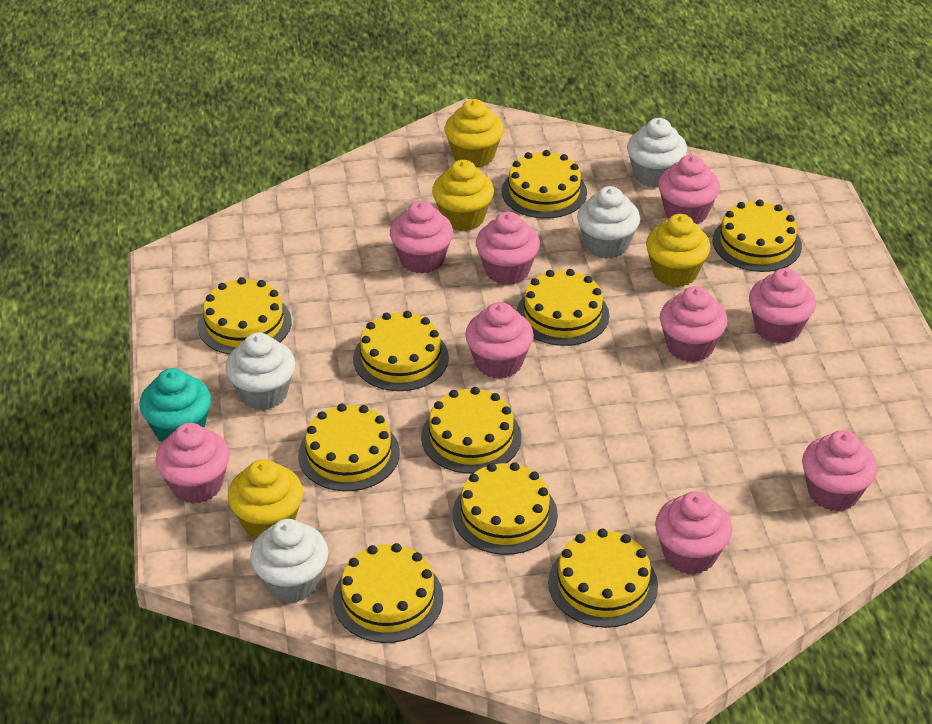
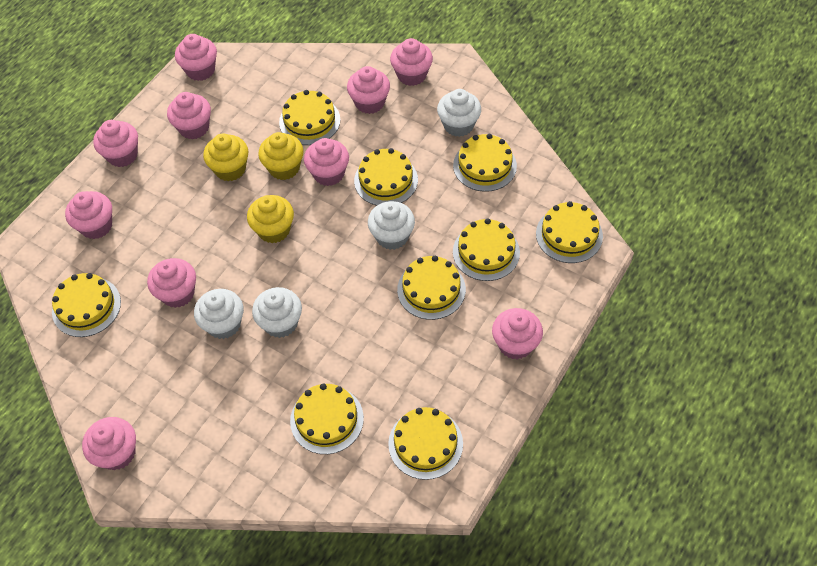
pink cupcake: [155,423,230,504] [390,201,453,274] [465,302,534,379] [476,212,540,285] [655,491,732,575] [658,155,720,224] [660,286,728,362] [749,268,816,344] [802,430,877,511] = 9 -> [65,191,112,239] [82,417,136,470] [93,120,138,167] [147,258,196,308] [167,92,211,139] [175,34,217,81] [304,138,349,186] [347,66,390,114] [390,38,433,86] [492,308,543,359] = 10
turquoise cupcake: [139,368,211,442] = 1 -> none = 0
yellow cake: [198,277,292,355] [298,404,400,491] [333,543,443,643] [353,311,449,391] [421,387,522,474] [453,462,558,555] [502,150,587,219] [517,269,609,346] [548,529,658,628] [713,200,802,272] = 10 -> [52,273,121,337] [279,90,340,145] [290,383,364,454] [354,148,418,206] [388,407,463,480] [397,255,466,320] [453,134,517,192] [453,218,520,281] [536,201,603,263] = 9
yellow cupcake: [228,459,303,538] [432,160,494,231] [445,99,504,167] [646,214,710,287] = 4 -> [203,134,248,181] [247,195,294,243] [258,132,304,180] = 3

